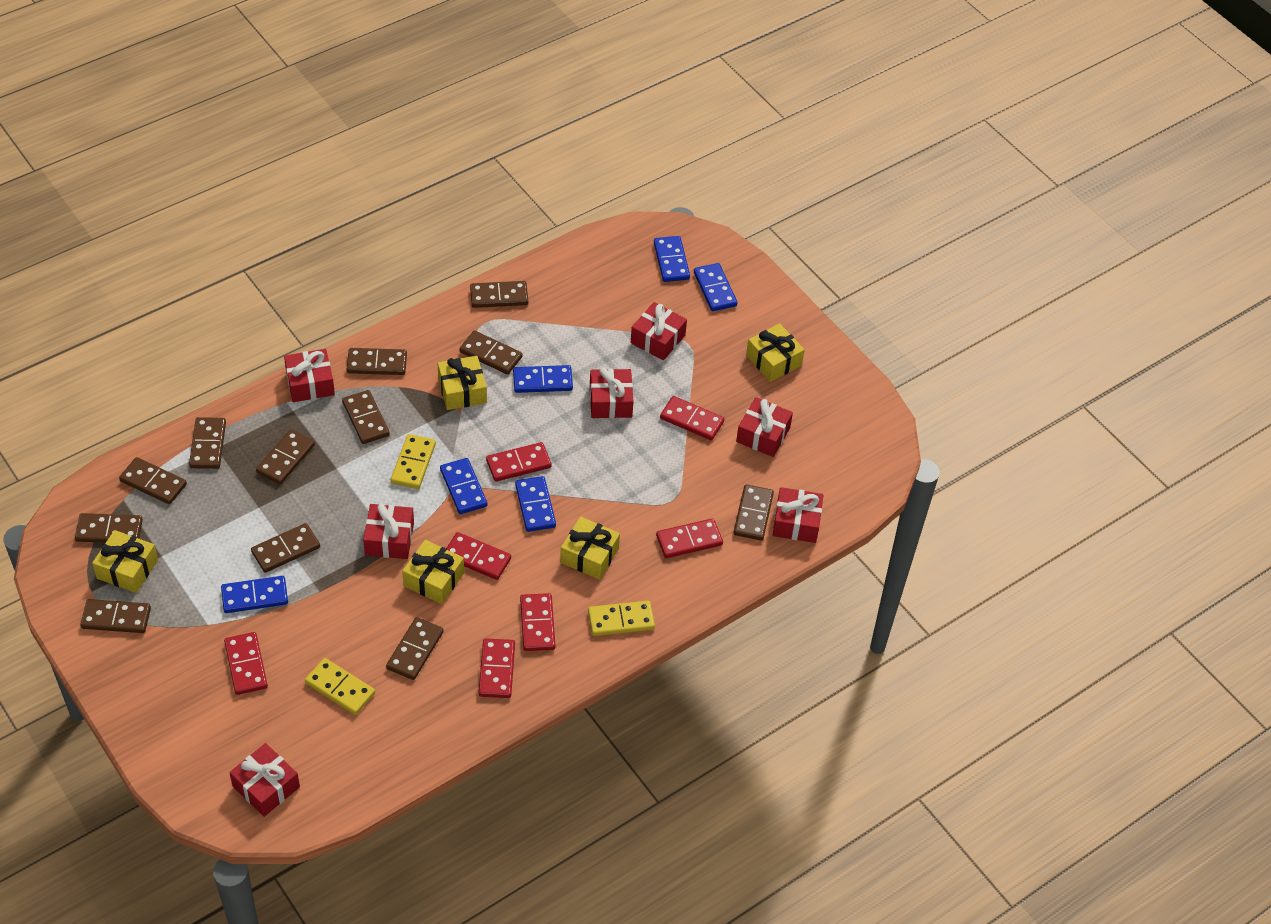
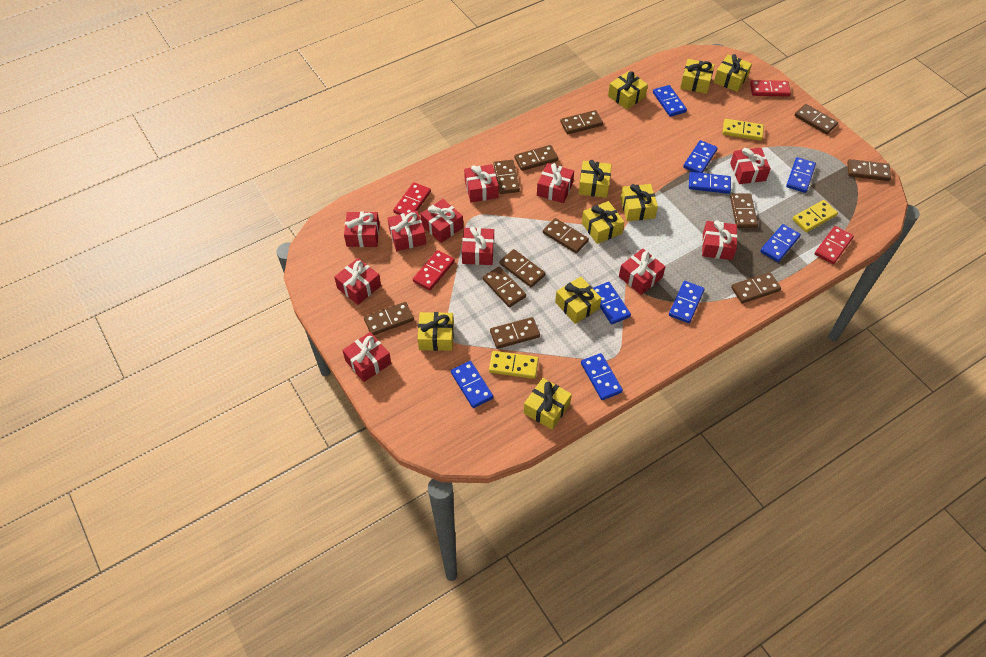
blue domino: [221,576,288,613] [440,458,487,514] [513,365,573,393] [515,476,556,532] [654,236,690,282] [694,263,738,311] = 6 -> [451,361,493,408] [581,353,623,400] [593,282,631,324] [653,85,687,117] [669,281,705,323] [683,140,718,173] [689,172,731,194] [760,224,801,262] [786,157,816,193] = 9
red domino: [224,632,268,695] [446,532,511,580] [479,638,515,698] [486,442,552,482] [520,593,555,651] [656,518,723,558] [660,396,724,440] = 7 -> [393,182,431,215] [413,250,455,290] [750,80,791,97] [815,226,854,264] = 4
red gift: [229,743,300,817] [284,349,335,402] [363,504,414,559] [590,368,633,418] [631,302,687,361] [736,397,793,457] [773,487,823,543] = 7 -> [334,258,381,305] [342,332,391,382] [344,211,380,247] [387,211,426,251] [420,199,463,243] [462,227,494,265] [464,164,499,202] [537,163,574,203] [619,248,666,295] [702,220,737,260] [730,148,771,184] = 11
yellow gift: [92,530,158,593] [402,540,464,604] [438,356,487,410] [560,517,620,580] [746,323,805,382] = 5 -> [418,312,454,351] [524,378,572,430] [555,276,601,324] [579,160,612,198] [582,201,624,244] [608,71,648,109] [620,184,658,221] [680,59,715,94] [714,54,752,92] = 9

